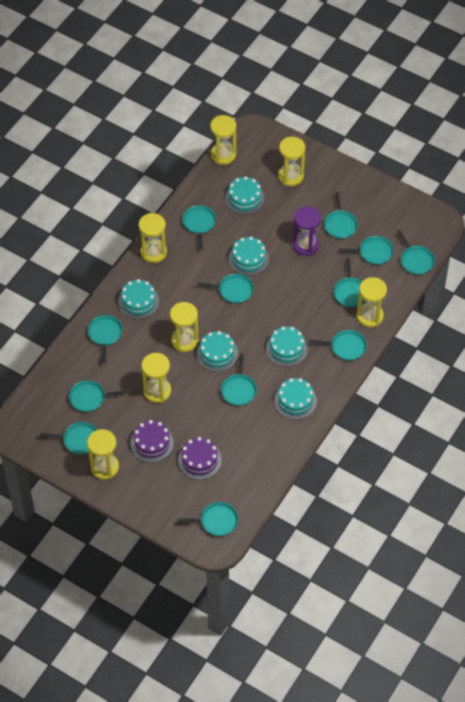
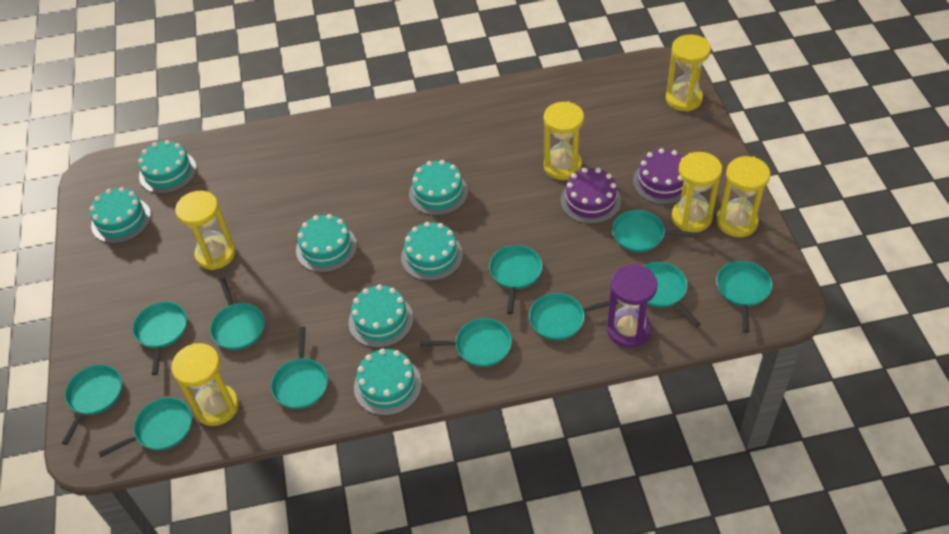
turquoise cake: [118,279,159,319] [196,331,238,372] [225,176,265,215] [229,237,269,276] [266,326,308,367] [274,378,317,419] = 6 -> [90,187,151,243] [138,140,197,194] [296,214,357,273] [349,285,413,348] [354,349,422,416] [401,222,463,281] [409,160,468,216] = 7
turquoise pan: [40,422,97,454] [69,380,127,412] [88,315,123,363] [177,502,238,536] [182,205,216,249] [197,274,254,303] [221,354,257,406] [309,330,367,361] [324,192,358,239] [334,258,365,307] [338,236,394,265] [397,230,435,275] = 12 -> [62,365,122,445] [98,398,192,457] [133,302,187,375] [210,277,265,350] [271,327,328,409] [420,318,512,367] [489,245,542,314] [529,293,618,340] [612,210,699,252] [644,262,701,327] [716,261,772,333] = 11
yellow hourglass: [87,429,119,480] [139,213,167,263] [141,353,171,403] [170,302,199,352] [210,115,236,165] [278,137,306,186] [357,277,387,327] = 7 -> [171,343,239,426] [175,191,235,270] [544,101,584,180] [666,34,711,112] [672,152,722,232] [717,156,770,237] = 6

